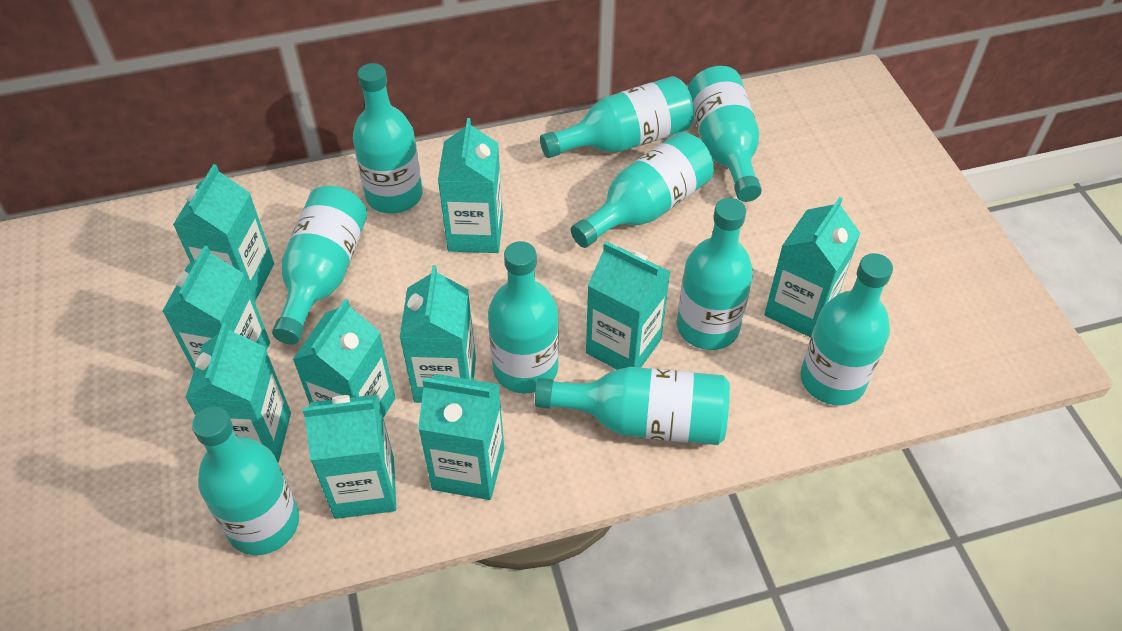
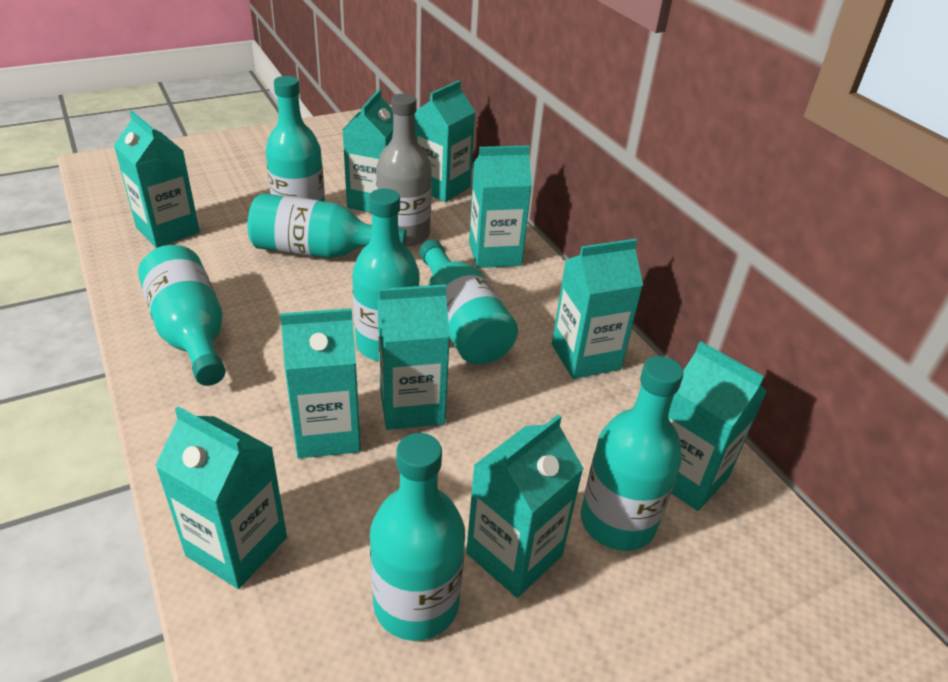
grey bottle: none = 0 -> [376,94,432,247] = 1
turquoise bottle: [192,406,299,555] [272,186,367,344] [352,63,423,214] [488,241,559,394] [535,367,730,445] [540,76,694,158] [571,132,714,248] [677,198,753,350] [688,66,762,202] [801,253,893,405] = 10 -> [138,245,226,386] [248,193,407,258] [265,76,325,201] [352,189,419,361] [370,433,465,641] [419,240,518,365] [581,356,683,551] = 7

